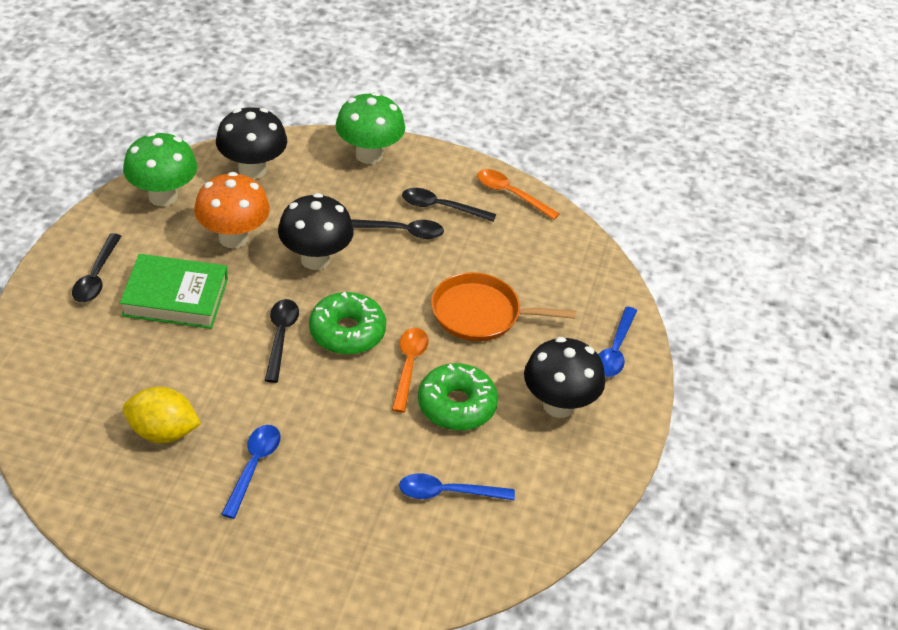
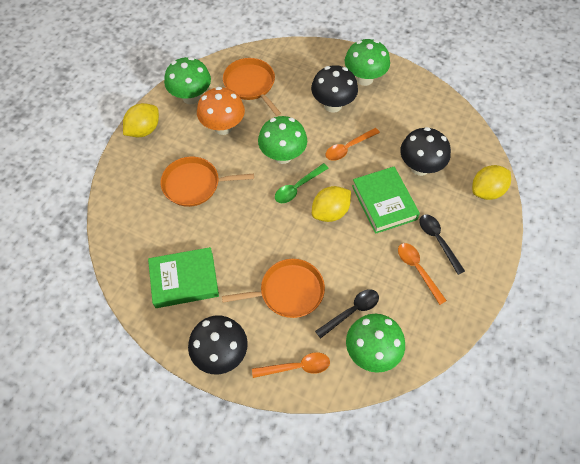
black spoon: [72,233,121,303] [265,299,299,383] [351,219,444,239] [402,188,496,222] = 4 -> [315,289,379,339] [420,214,465,275] = 2
blue spoon: [221,425,280,519] [399,473,515,500] [598,306,637,377] = 3 -> none = 0
green book: [120,254,228,329] = 1 -> [148,247,219,308] [352,167,420,234] = 2
green donut: [309,292,386,355] [418,363,498,431] = 2 -> none = 0
green mushroom: [123,132,197,206] [336,92,405,164] = 2 -> [164,57,211,104] [258,116,307,164] [345,39,390,86] [346,314,405,373] = 4
green spoon: none = 0 -> [275,163,328,203] = 1
orange pan: [431,272,576,341] = 1 -> [161,156,254,207] [222,259,325,318] [223,58,281,116] = 3
orange spoon: [392,328,429,413] [477,169,560,220] = 2 -> [252,352,330,378] [325,128,380,161] [398,243,447,305] = 3
yellow lemon: [123,387,201,443] = 1 -> [123,103,159,137] [312,186,351,222] [472,165,511,200] = 3

